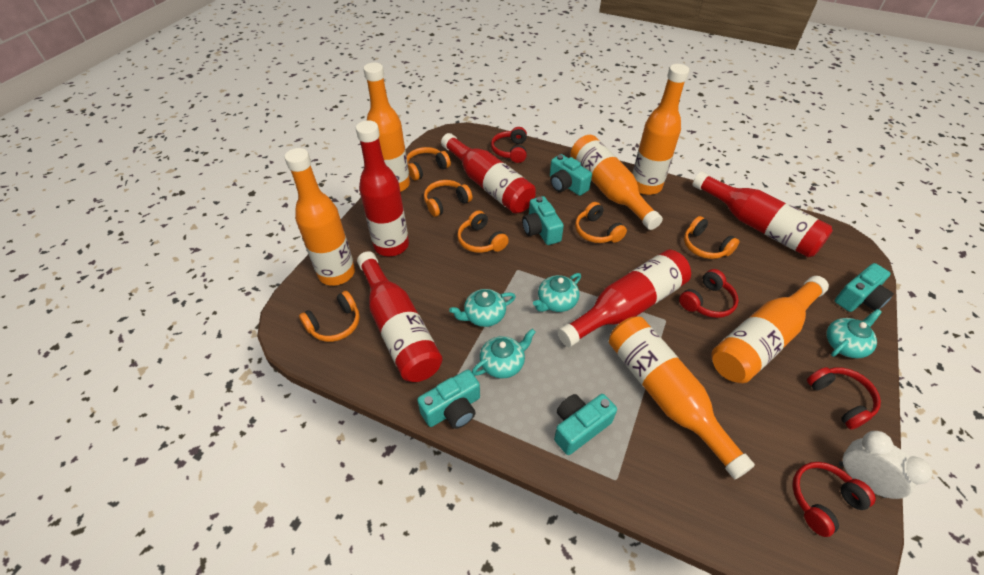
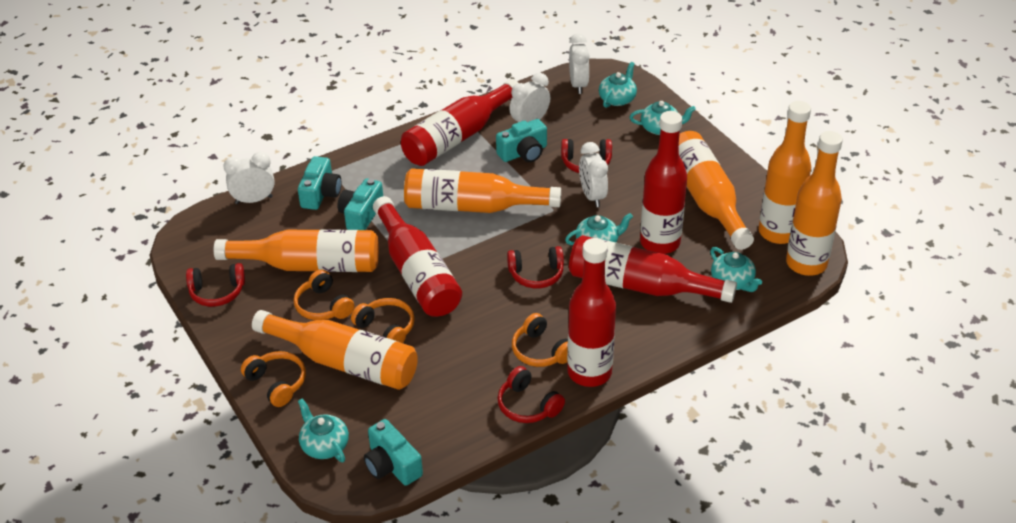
orange headphones: [299,291,360,342] [407,147,451,181] [424,180,472,217] [457,210,509,253] [575,202,627,243] [684,216,740,259] = 6 -> [241,351,306,407] [294,269,354,320] [351,298,415,343] [512,313,568,367] = 4
turquoise camera: [417,370,480,429] [522,196,564,245] [550,154,592,196] [554,394,617,455] [835,263,894,312] = 5 -> [298,156,341,210] [337,179,383,230] [364,419,423,486] [496,119,547,162] = 4
turquoise teapot: [449,289,516,327] [472,329,536,378] [533,273,581,312] [826,309,882,358] = 4 -> [298,398,349,462] [565,213,633,245] [599,62,637,108] [630,101,696,135] [710,247,762,292] = 5
white clock: [839,431,933,499] = 1 -> [223,152,275,204] [509,73,550,122] [569,33,590,94] [579,142,608,207] = 4

